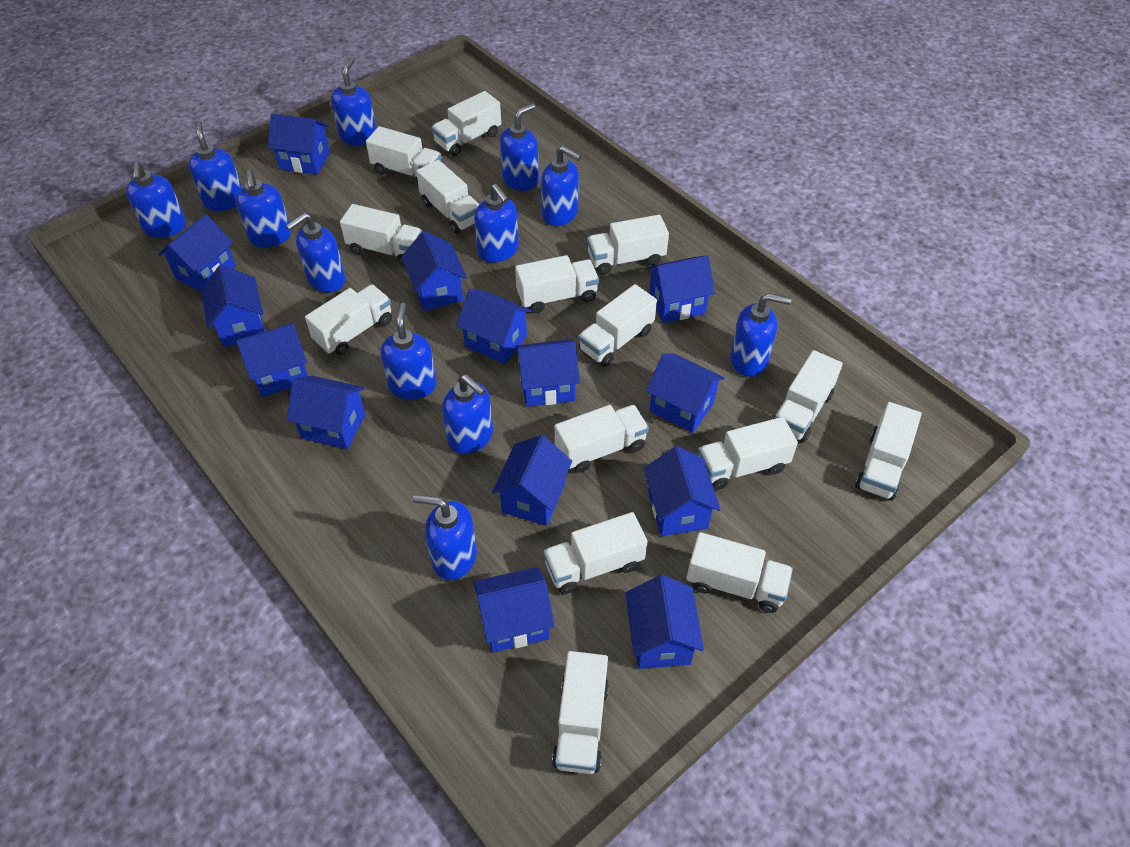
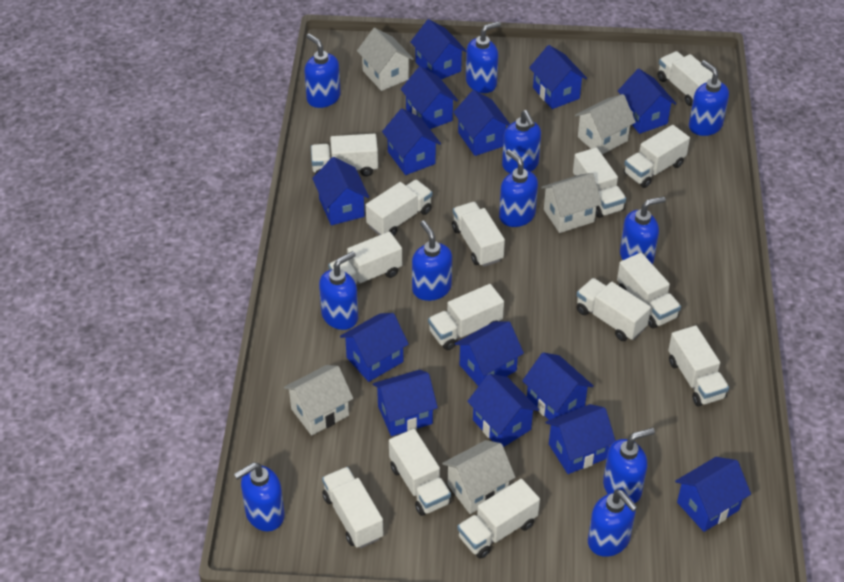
blue soap dispenser: [126,161,186,238] [188,121,242,211] [236,170,291,247] [286,212,345,293] [331,58,376,146] [380,303,437,400] [413,494,477,580] [442,374,493,454] [474,184,519,262] [500,103,539,191] [541,146,581,226] [730,293,792,377] = 12 -> [234,462,285,531] [304,34,341,108] [319,251,358,330] [412,220,452,301] [466,21,501,93] [499,149,538,227] [502,110,541,173] [588,490,638,557] [603,428,655,503] [620,196,666,264] [689,60,729,136] = 11
white house: none = 0 -> [284,365,353,435] [357,28,414,91] [442,440,516,514] [541,173,602,233] [575,94,636,154] = 5
white truck: [305,284,392,355] [340,204,422,266] [366,126,442,183] [416,160,480,234] [431,91,501,156] [515,255,599,313] [543,512,648,594] [552,651,609,774] [555,405,649,473] [578,284,657,367] [587,215,669,275] [686,532,793,613] [698,417,798,490] [772,350,843,443] [855,402,922,500] = 15 -> [311,134,378,176] [322,467,384,548] [328,231,402,285] [366,180,432,236] [389,429,451,516] [428,284,504,350] [452,202,505,267] [457,479,540,559] [573,147,626,218] [576,278,651,341] [617,252,681,329] [624,125,690,188] [658,51,713,106] [668,325,729,406] = 14

